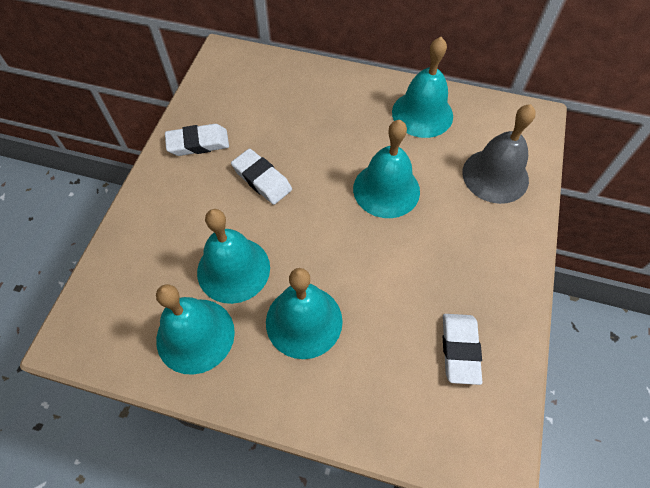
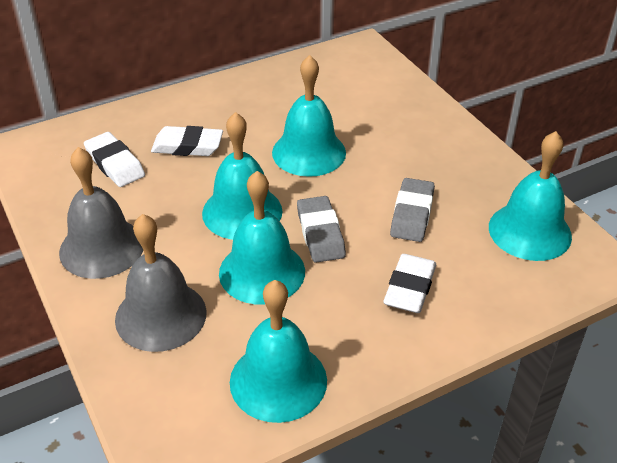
grey bell: [462,104,536,204] = 1 -> [59,147,143,279] [115,214,207,352] = 2
grey eraser: none = 0 -> [297,196,346,263] [390,178,435,242] = 2

